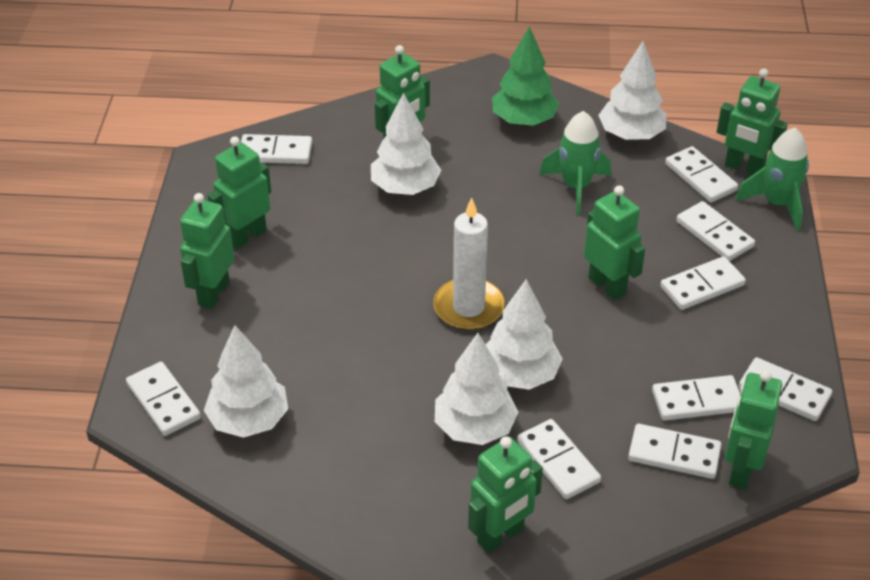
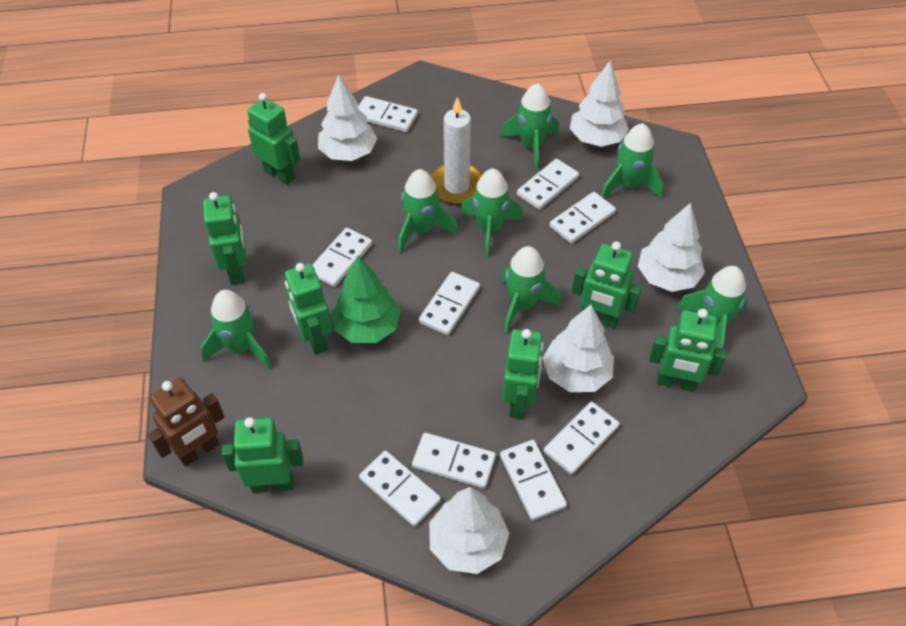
brown robot: none = 0 -> [148,378,225,467] = 1
green rocket: [540,111,611,215] [735,128,809,231] = 2 -> [200,290,271,369] [398,169,458,252] [460,168,523,257] [500,83,559,170] [501,246,561,334] [601,123,663,198] [676,266,748,349] = 7

